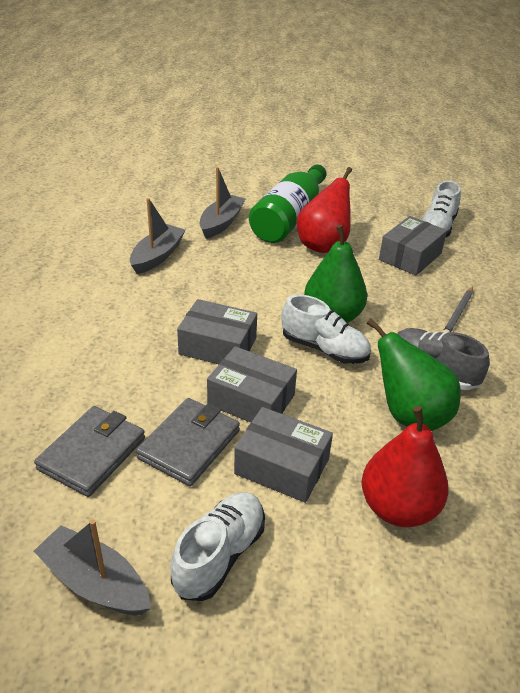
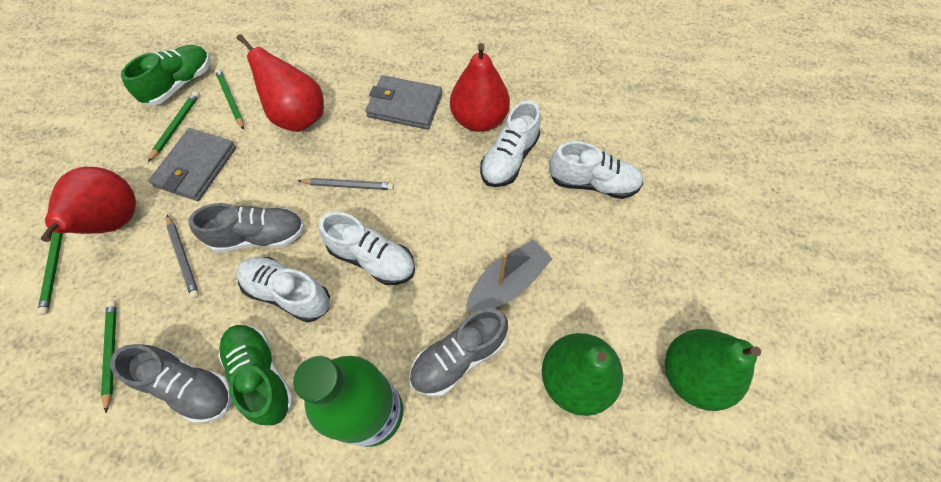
green pencil: none = 0 -> [37,232,63,315] [101,301,117,413] [148,91,200,162] [215,69,244,130] = 4
green shoe: none = 0 -> [121,45,211,105] [218,324,294,426] = 2
grey boat: [34,519,151,615] [130,198,186,274] [200,167,246,239] = 3 -> [466,239,553,312] = 1
grey box: [177,299,257,364] [207,346,297,422] [234,407,333,503] [379,216,447,276] = 4 -> none = 0
grey pencil: [443,287,473,333] = 1 -> [166,215,199,299] [298,178,394,190] = 2
grey shoe: [397,328,489,390] = 1 -> [110,344,232,423] [188,203,305,252] [409,308,508,396] = 3
red pear: [297,167,352,253] [362,406,448,527] = 2 -> [41,167,136,242] [237,34,324,132] [450,43,510,132] = 3
white shoe: [171,492,265,601] [282,295,371,364] [422,181,461,238] = 3 -> [236,257,330,322] [319,212,415,285] [480,101,541,187] [549,141,643,199] = 4

